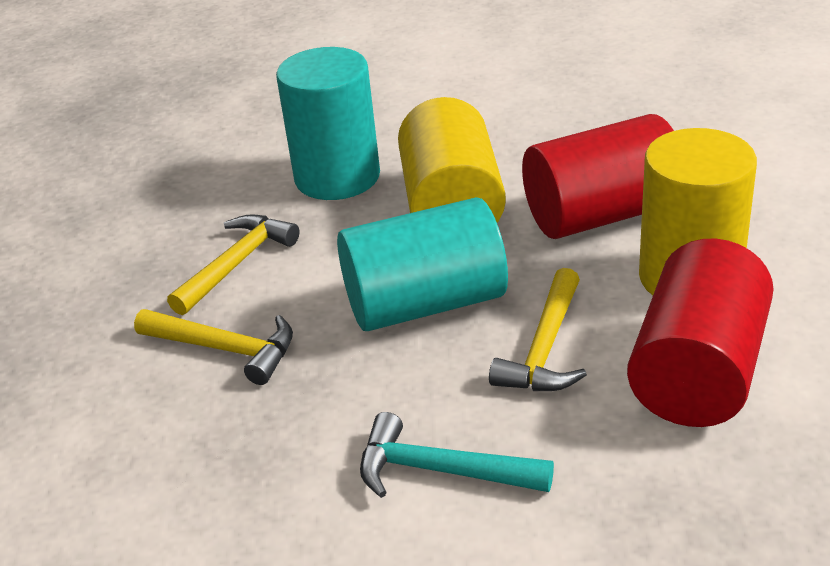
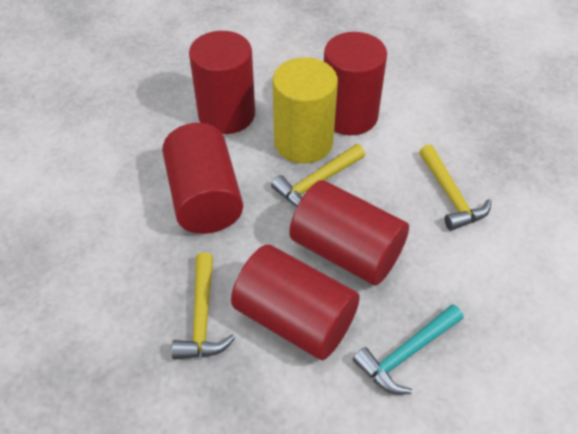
red cylinder: [522,114,674,239] [627,239,774,427] = 2 -> [162,123,243,234] [189,31,255,134] [231,245,360,360] [289,180,409,285] [324,32,387,135] = 5
turquoise cylinder: [276,47,380,200] [337,197,508,331] = 2 -> none = 0
yellow cylinder: [398,97,506,223] [639,128,757,296] = 2 -> [273,57,338,164] = 1

